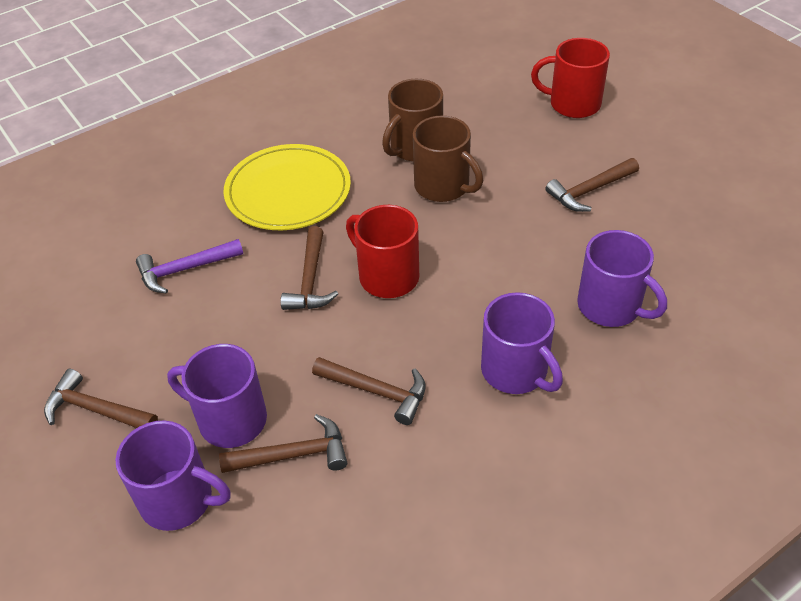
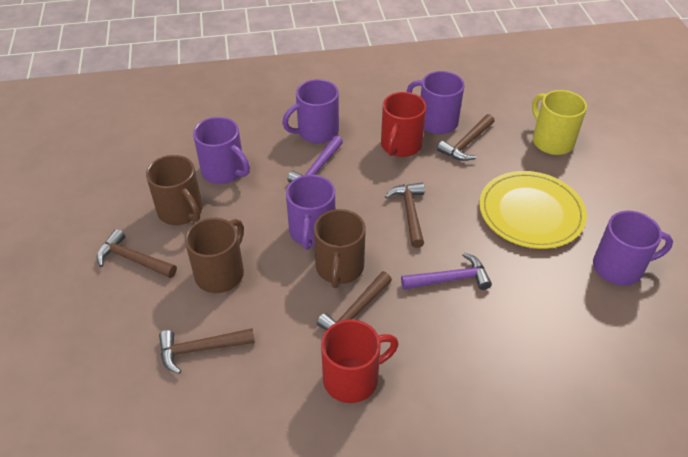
brown mug: [382,79,443,162] [413,116,483,202] = 2 -> [146,155,202,225] [185,218,244,293] [314,209,366,288] = 3
purple hammer: [136,239,243,294] = 1 -> [288,135,343,182] [401,253,492,290] = 2
purple mug: [116,420,231,531] [167,344,267,448] [481,292,563,394] [577,230,667,327] = 4 -> [193,117,250,184] [282,79,339,143] [286,175,335,250] [407,71,465,134] [593,211,673,286] = 5
yellow mug: none = 0 -> [532,90,587,155] = 1

